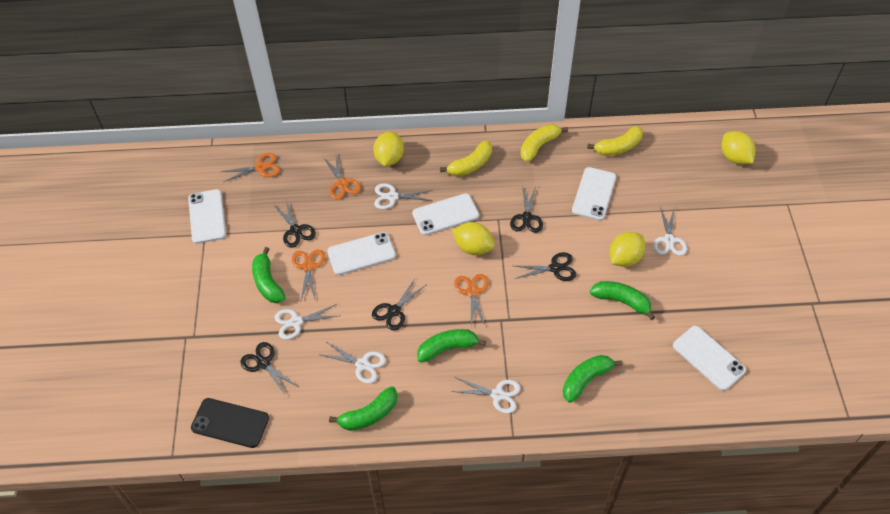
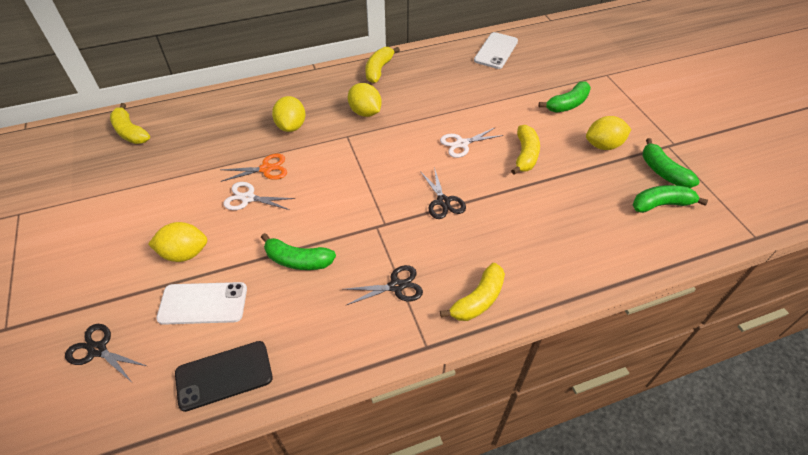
black scissors: [240,342,297,396] [273,200,316,248] [372,279,426,330] [510,185,543,233] [515,252,576,281] = 5 -> [65,324,147,381] [344,265,423,305] [420,167,466,219] = 3
green banana: [252,247,285,303] [329,386,398,431] [417,329,486,363] [563,355,622,403] [590,281,655,320] = 5 -> [261,233,336,270] [539,81,591,112] [632,185,708,213] [642,138,700,188] = 4
orange scissors: [221,153,280,182] [292,249,325,300] [324,156,361,200] [454,274,489,327] = 4 -> [221,154,287,182] = 1
white phone: [188,189,226,244] [327,232,396,275] [412,193,479,235] [572,167,616,221] [673,326,746,391] = 5 -> [156,282,247,325] [474,32,518,69] = 2
white scissors: [274,304,338,340] [319,342,386,384] [374,183,433,209] [451,377,520,414] [653,207,687,256] = 5 -> [223,182,295,210] [440,127,503,158] = 2
yellow banana: [440,140,492,177] [520,124,568,162] [587,126,643,156] = 3 -> [110,103,150,144] [365,47,400,83] [440,263,505,321] [511,125,540,174] = 4

